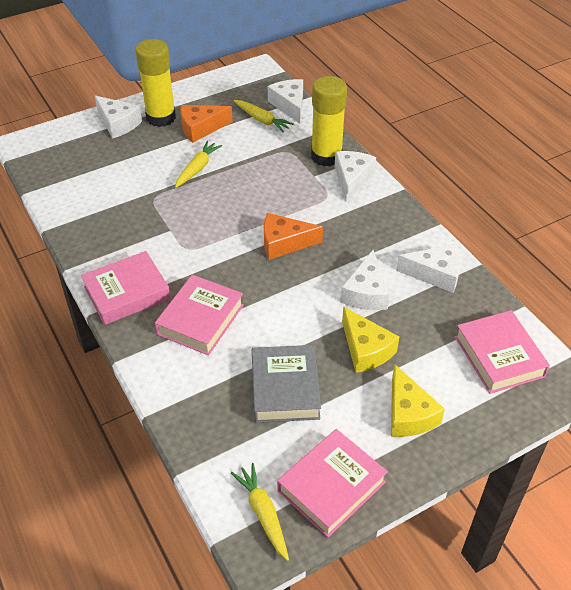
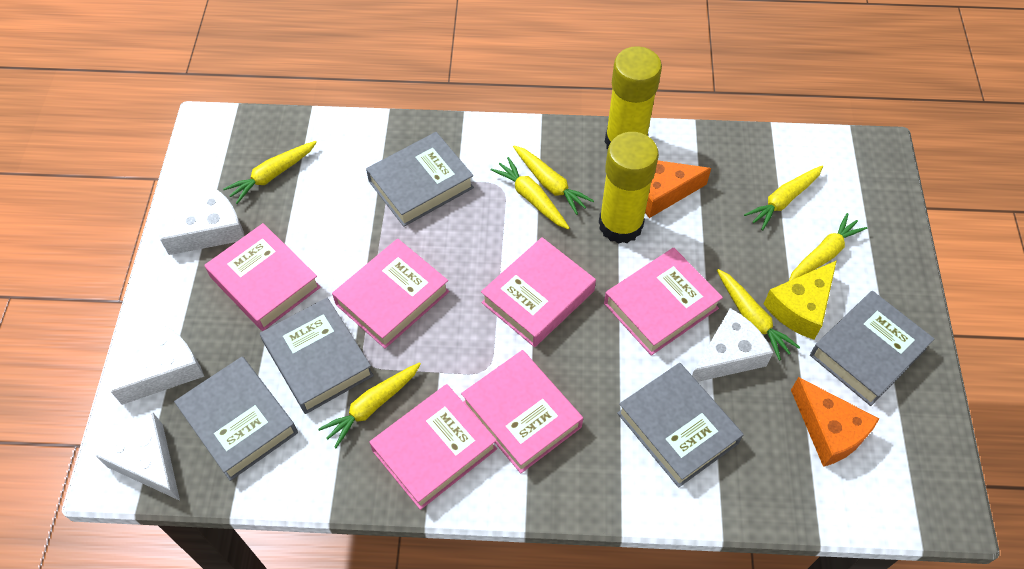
grey book: [252,345,321,423] = 1 -> [174,357,298,481] [260,297,374,414] [366,132,474,227] [617,363,744,488] [810,291,934,406] = 5
pink book: [81,251,171,325] [155,275,244,355] [277,429,388,537] [455,310,550,394] = 4 -> [205,223,321,331] [332,239,449,349] [369,384,497,510] [461,350,583,473] [481,237,596,347] [604,248,723,356] = 6
white cheese: [95,95,142,139] [268,79,303,124] [335,151,376,202] [340,250,390,310] [397,244,461,293] = 5 -> [95,412,180,501] [111,323,204,405] [160,187,245,255] [692,308,773,382] = 4
yellow carrot: [175,141,222,188] [231,463,289,561] [234,100,293,132] = 3 -> [223,141,317,204] [318,362,421,448] [490,157,570,230] [513,145,594,215] [717,269,800,361] [744,166,823,231] [789,213,867,281] = 7
yellow cheese: [342,307,399,373] [391,364,445,437] = 2 -> [764,260,837,340] = 1

